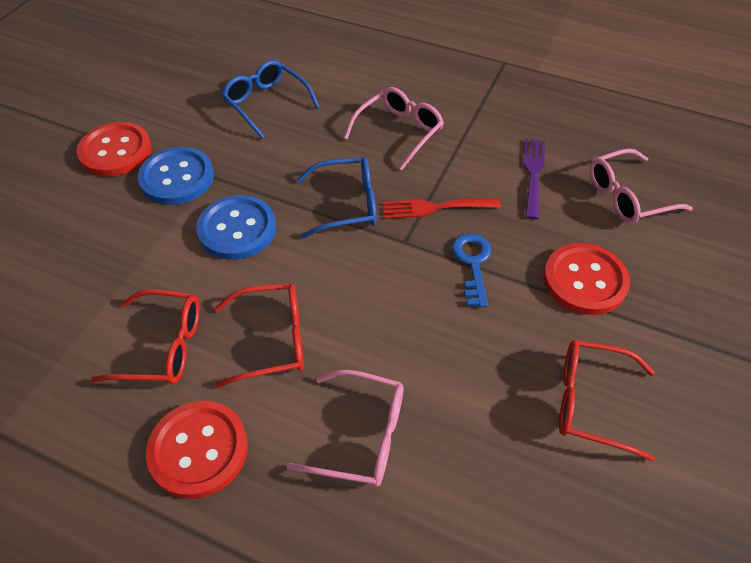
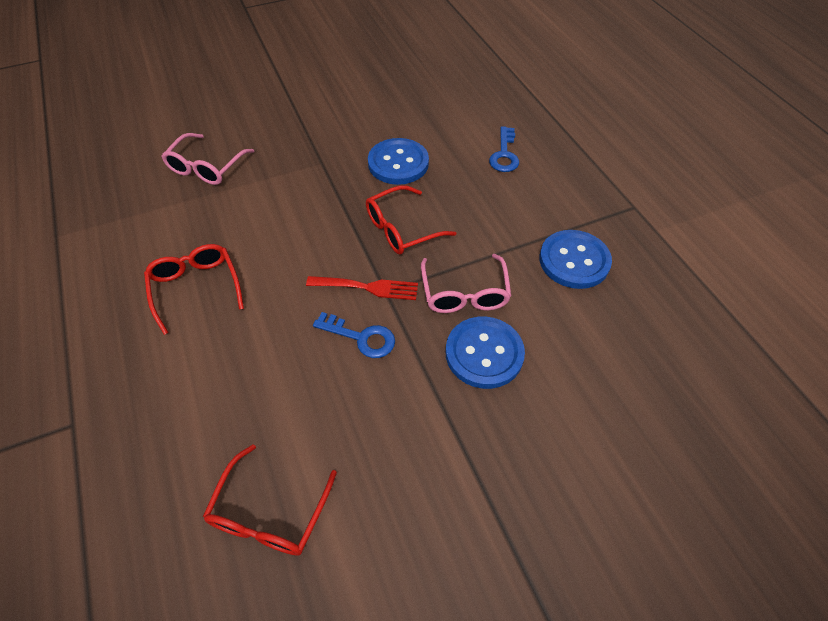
blue button: [138,147,214,205] [196,195,276,260] = 2 -> [368,138,429,185] [445,317,525,389] [539,230,612,289] = 3
blue glasses: [222,60,320,139] [296,157,377,238] = 2 -> none = 0
blue key: [452,233,491,307] = 1 -> [313,312,395,358] [489,126,519,172] = 2
pink glasses: [286,370,404,487] [344,87,444,170] [590,148,693,224] = 3 -> [161,133,254,185] [421,254,511,313] = 2
purple fork: [523,138,545,220] = 1 -> none = 0
red button: [76,122,152,176] [146,401,248,499] [543,243,630,315] = 3 -> none = 0

